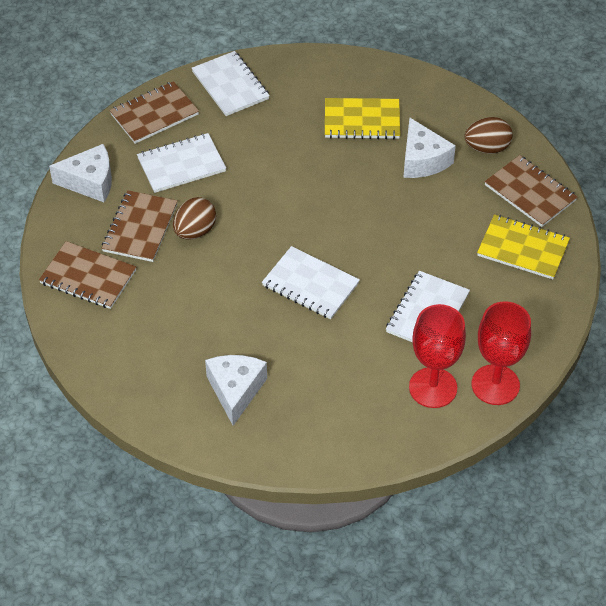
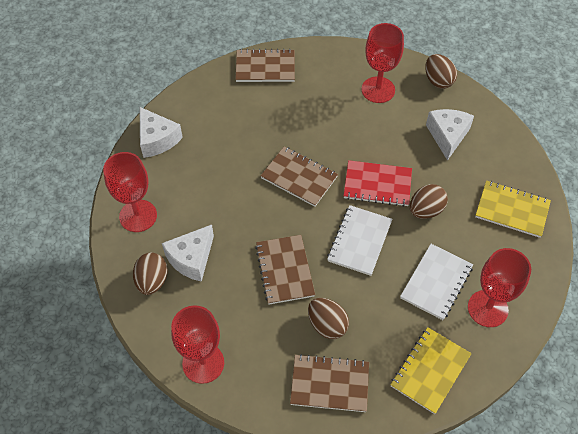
brown egg: [173,197,216,240] [464,117,513,154] = 2 -> [133,253,168,295] [308,298,349,339] [410,184,448,219] [425,54,457,89] = 4
red goblet: [409,304,466,408] [472,301,531,405] = 2 -> [103,152,157,232] [171,305,224,384] [362,23,404,103] [468,248,531,327] = 4
red notebook: none = 0 -> [343,160,412,207] = 1
white notebook: [137,133,226,193] [192,51,270,116] [262,246,360,319] [386,271,470,342] = 4 -> [327,205,392,276] [400,244,473,320] = 2

